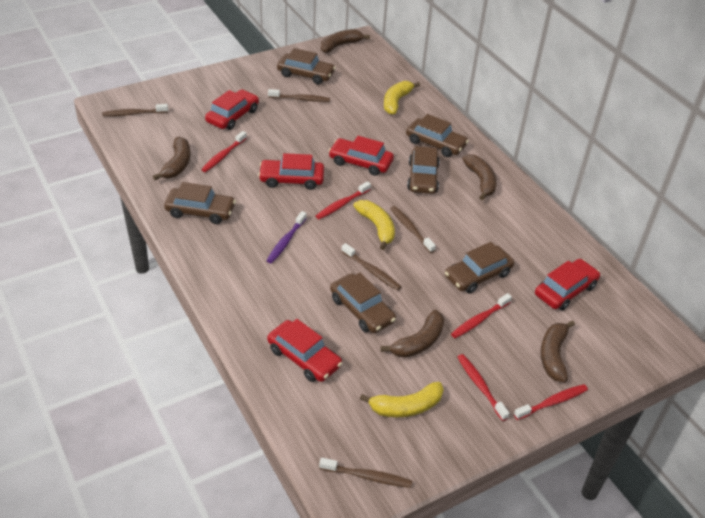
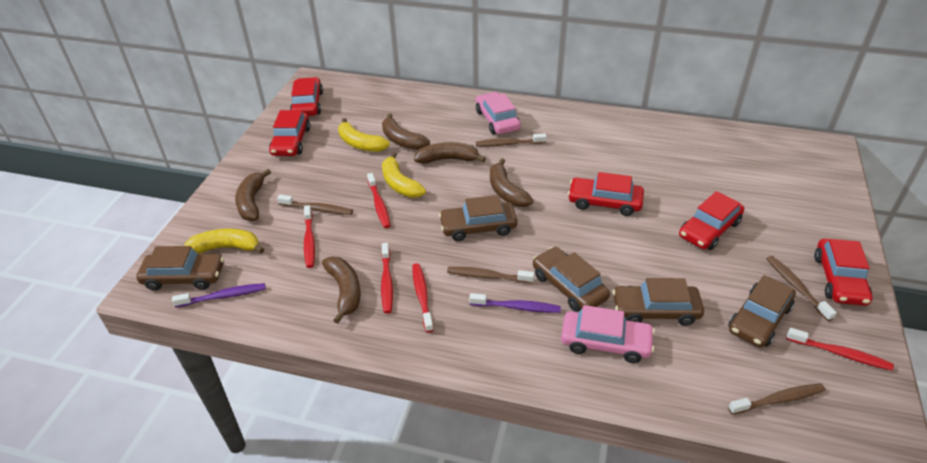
brown car: [164,182,236,224] [277,48,336,84] [330,273,396,333] [406,114,469,157] [407,146,440,194] [445,242,514,293] = 6 -> [136,246,224,291] [439,195,518,241] [533,247,610,312] [612,278,704,326] [728,275,796,347] = 5
pink car: none = 0 -> [476,92,521,134] [561,305,655,363] = 2
purple toothbrush: [266,211,307,264] = 1 -> [172,283,266,308] [469,293,561,313] = 2

